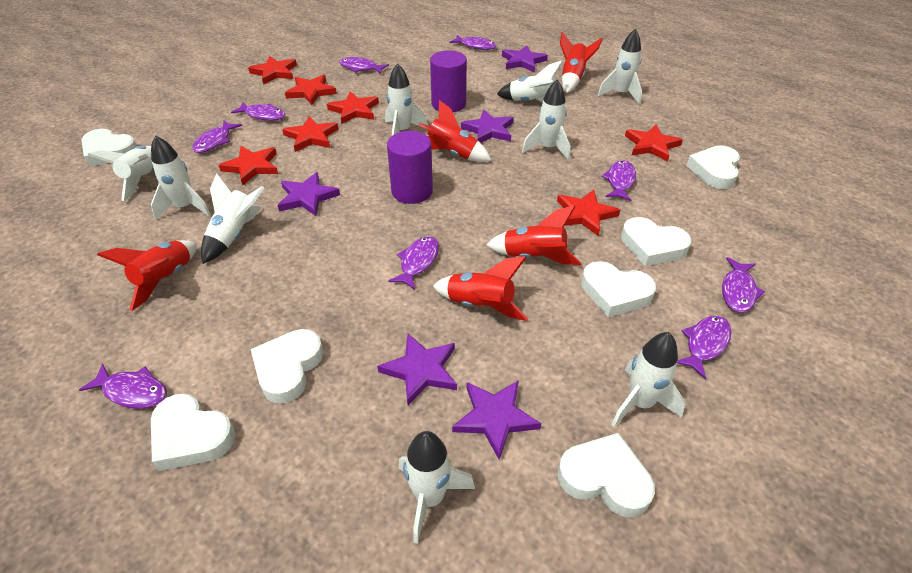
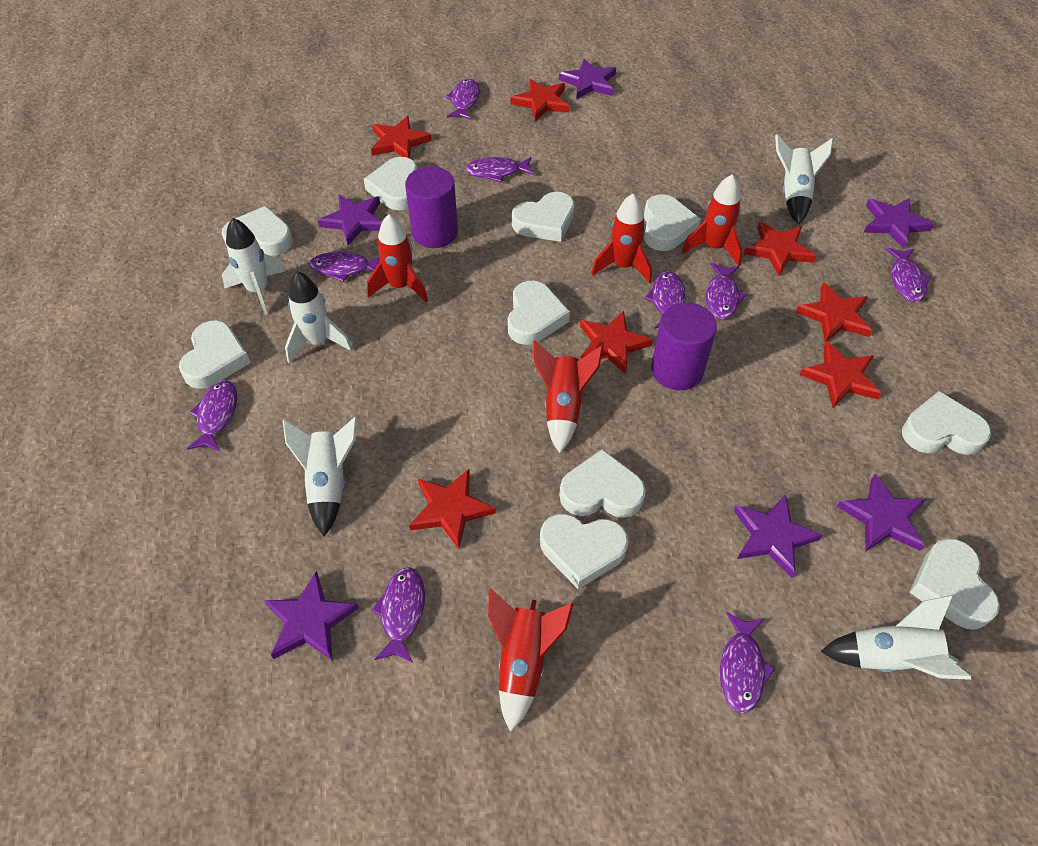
purple star: [278,172,340,216] [377,334,457,405] [452,380,541,459] [461,110,514,143] [502,45,548,72] = 5 -> [265,571,359,661] [318,194,382,246] [559,59,616,99] [733,494,823,578] [837,474,926,551] [864,198,934,249] = 6
white heart: [81,129,137,166] [151,394,235,471] [251,329,324,403] [557,433,655,518] [581,261,656,317] [621,217,691,266] [686,145,740,189] = 7 -> [179,320,251,389] [222,206,293,256] [364,157,417,210] [508,281,570,345] [512,192,575,242] [540,514,629,589] [559,449,646,518] [644,194,701,251] [902,391,991,455] [909,538,1000,630] = 10
white rocket: [88,146,154,201] [151,135,211,220] [201,173,265,264] [385,63,427,136] [399,431,475,544] [497,61,566,107] [522,80,570,161] [598,29,642,104] [611,332,685,427] = 9 -> [222,218,285,315] [283,416,358,536] [285,271,352,363] [775,134,833,225] [820,595,971,680] = 5

